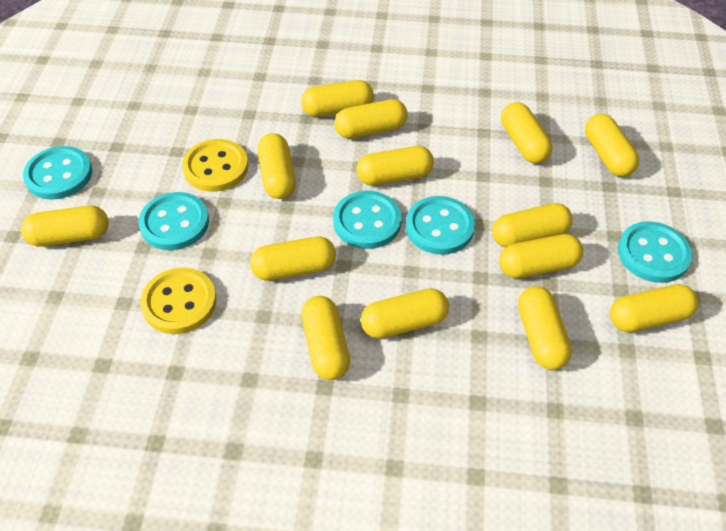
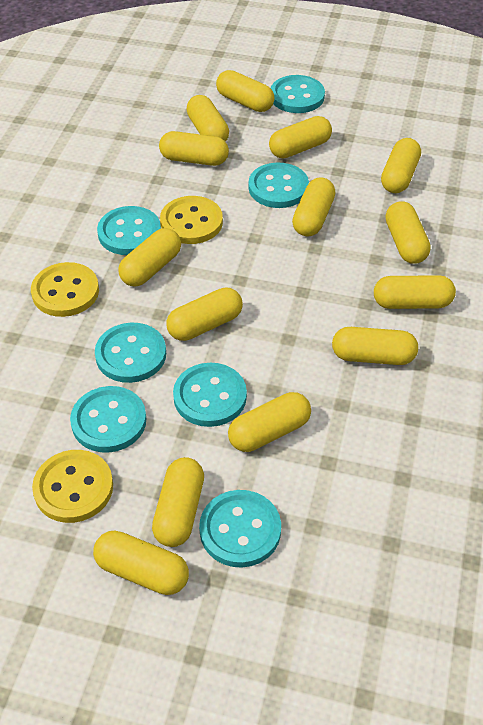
turquoise button: [23,146,92,200] [139,192,209,250] [333,191,402,249] [406,196,475,255] [618,221,692,283] = 5 -> [70,386,146,453] [95,323,166,383] [97,206,161,255] [173,363,247,427] [199,490,281,568] [248,163,309,208] [271,75,325,113] = 7
yellow button: [140,268,217,334] [182,139,248,192] = 2 -> [31,262,99,317] [32,450,113,523] [160,196,223,244] = 3

